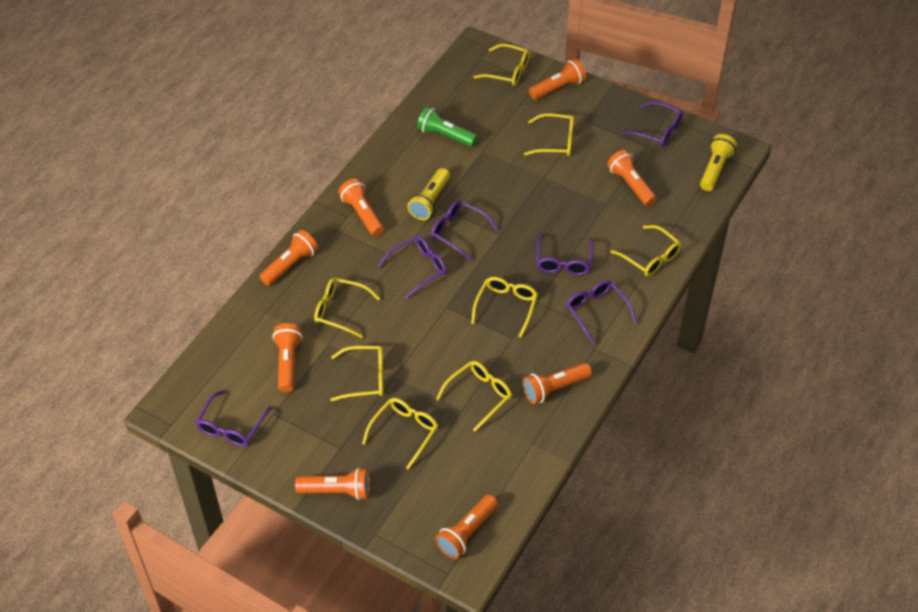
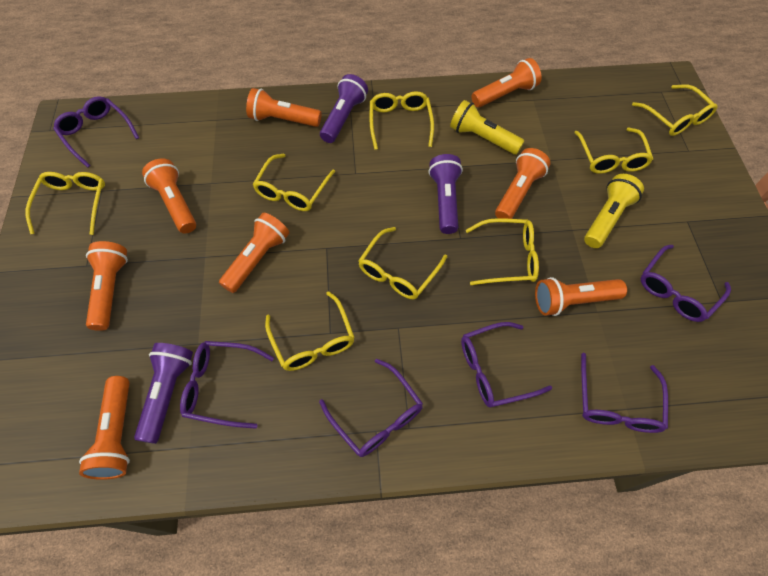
green flashlight: [417,107,478,147] = 1 -> none = 0
purple flashlight: none = 0 -> [134,343,193,444] [320,74,368,143] [428,154,463,234] = 3

